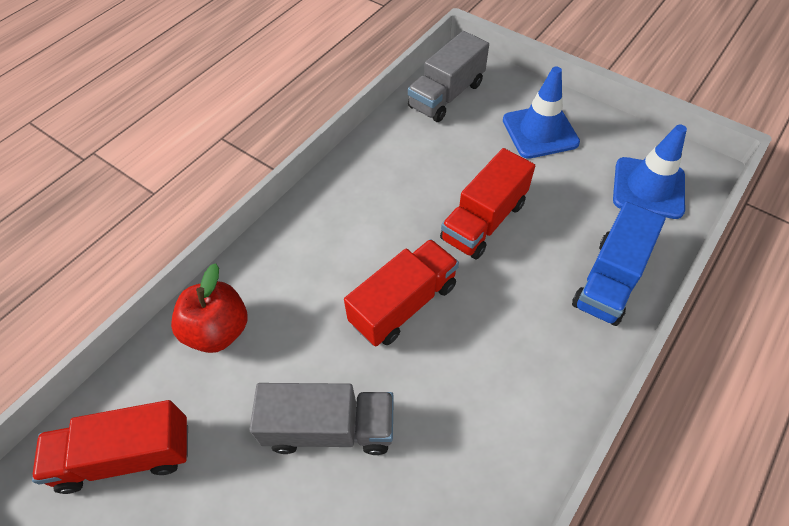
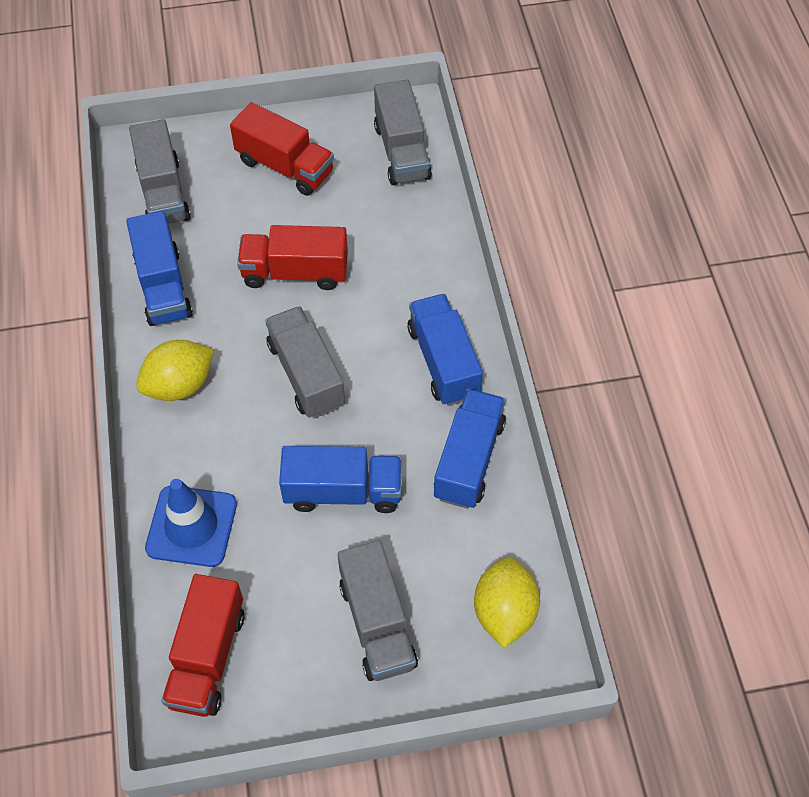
blue traffic cone: [503,67,580,159] [613,125,687,219] = 2 -> [145,479,237,567] = 1
blue truck: [572,202,666,326] = 1 -> [126,211,193,326] [279,446,402,513] [407,294,483,406] [434,389,506,509] = 4
grey truck: [249,383,394,455] [408,31,489,122] = 2 -> [129,119,191,224] [265,306,345,418] [337,540,418,681] [374,80,432,185] = 4
red apple: [171,263,247,353] = 1 -> none = 0
yellow lemon: none = 0 -> [137,340,214,401] [474,557,540,648] = 2

